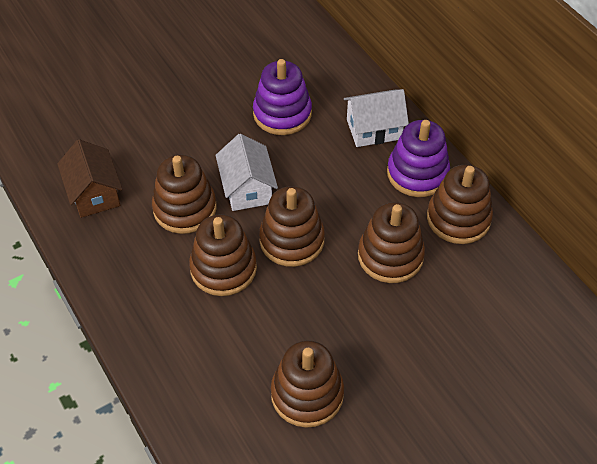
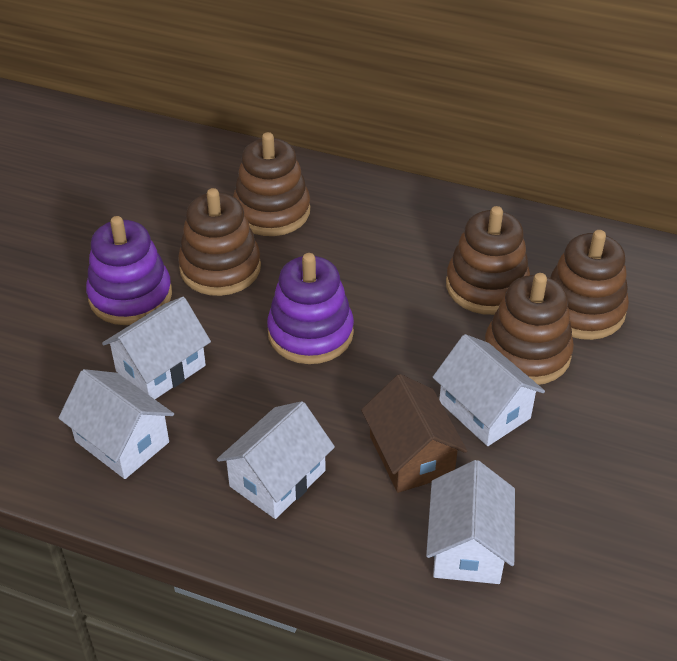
brown stacking toy: [152,155,217,234] [189,214,257,296] [259,186,325,267] [271,340,344,428] [358,202,425,283] [427,165,493,244] = 6 -> [178,188,261,296] [233,132,310,236] [446,206,530,315] [485,273,574,385] [550,230,629,340] = 5
white house: [215,134,278,211] [344,89,409,147] = 2 -> [58,369,174,479] [102,297,211,399] [217,401,335,519] [426,460,515,584] [433,334,545,446] = 5

